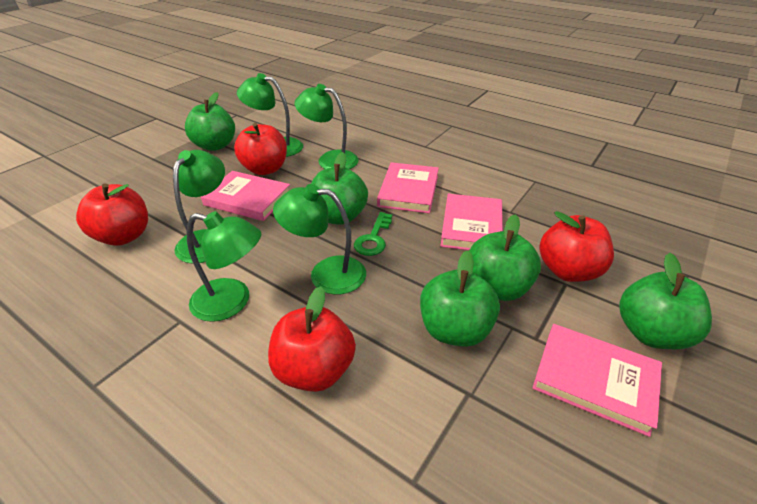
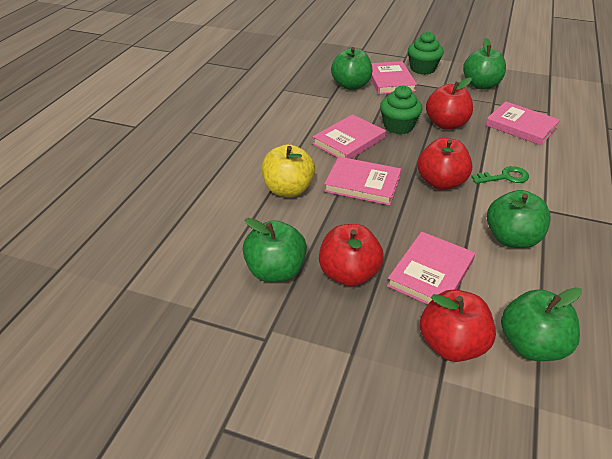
green cupcake: none = 0 -> [380,86,422,134] [408,32,444,75] = 2
green lamp: [173,150,225,263] [187,211,261,322] [237,73,303,157] [273,184,366,295] [295,84,359,169] = 5 -> none = 0
pink book: [201,171,290,221] [377,162,439,213] [440,194,503,250] [532,324,662,437] = 4 -> [313,114,386,159] [324,157,401,205] [370,61,417,94] [387,231,475,305] [486,101,560,145] = 5
yellow apple: none = 0 -> [261,144,315,197] = 1

